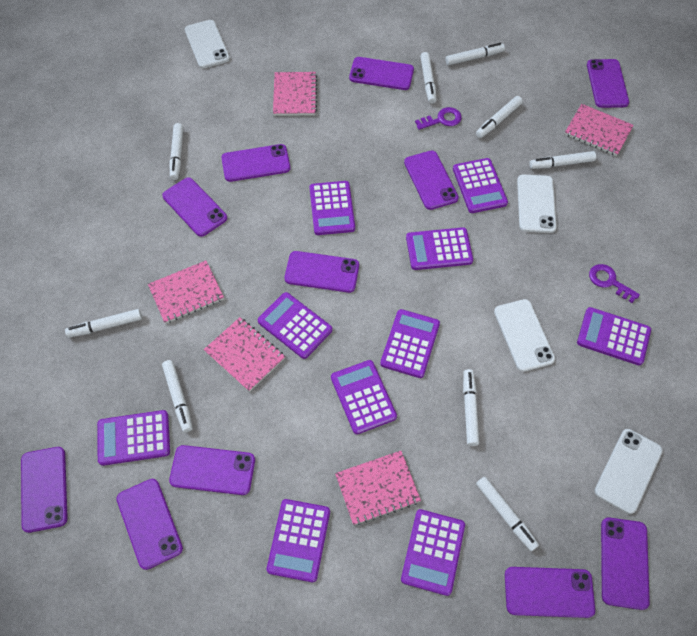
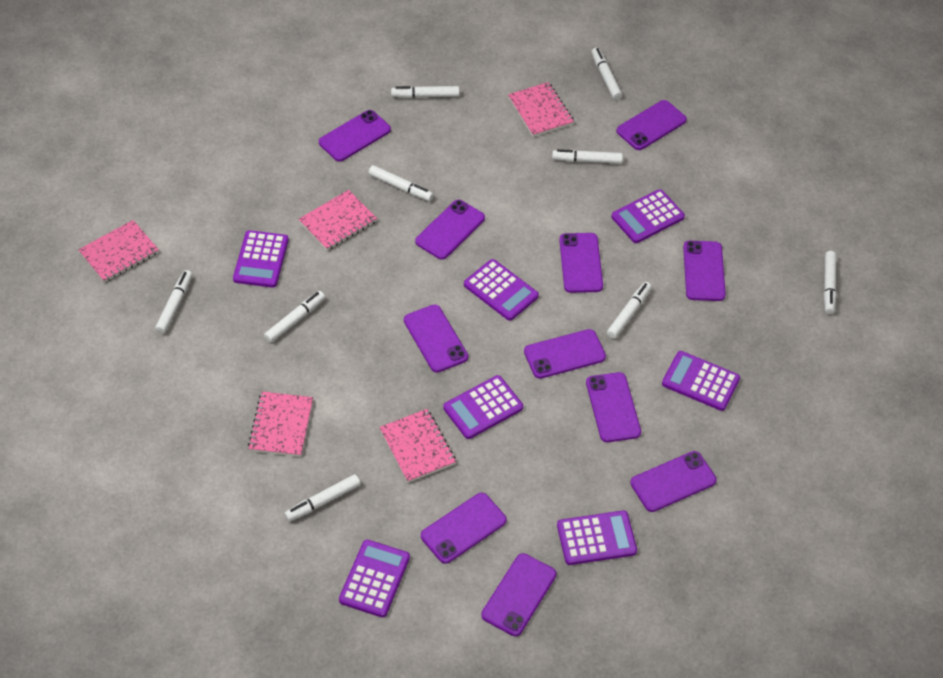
purple calculator: [97,410,170,466] [258,292,332,359] [267,499,330,582] [310,181,355,235] [331,360,397,434] [380,309,440,378] [401,509,465,596] [406,227,473,270] [453,158,508,213] [577,307,651,365] = 10 -> [233,230,289,288] [339,540,410,617] [443,375,523,439] [464,259,539,321] [557,511,637,565] [611,189,685,243] [662,351,740,411] = 7
purple key: [415,107,462,130] [589,264,640,303] = 2 -> none = 0
white phone: [185,20,230,69] [494,299,555,372] [517,174,557,233] [595,429,663,514] = 4 -> none = 0

